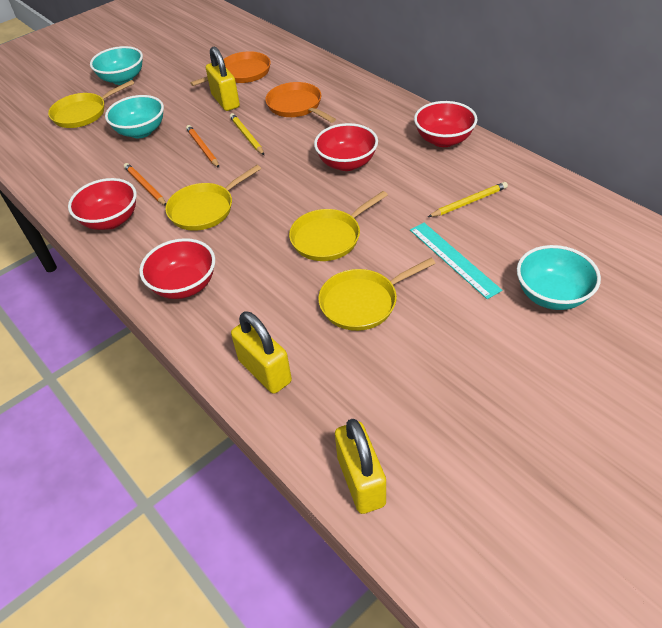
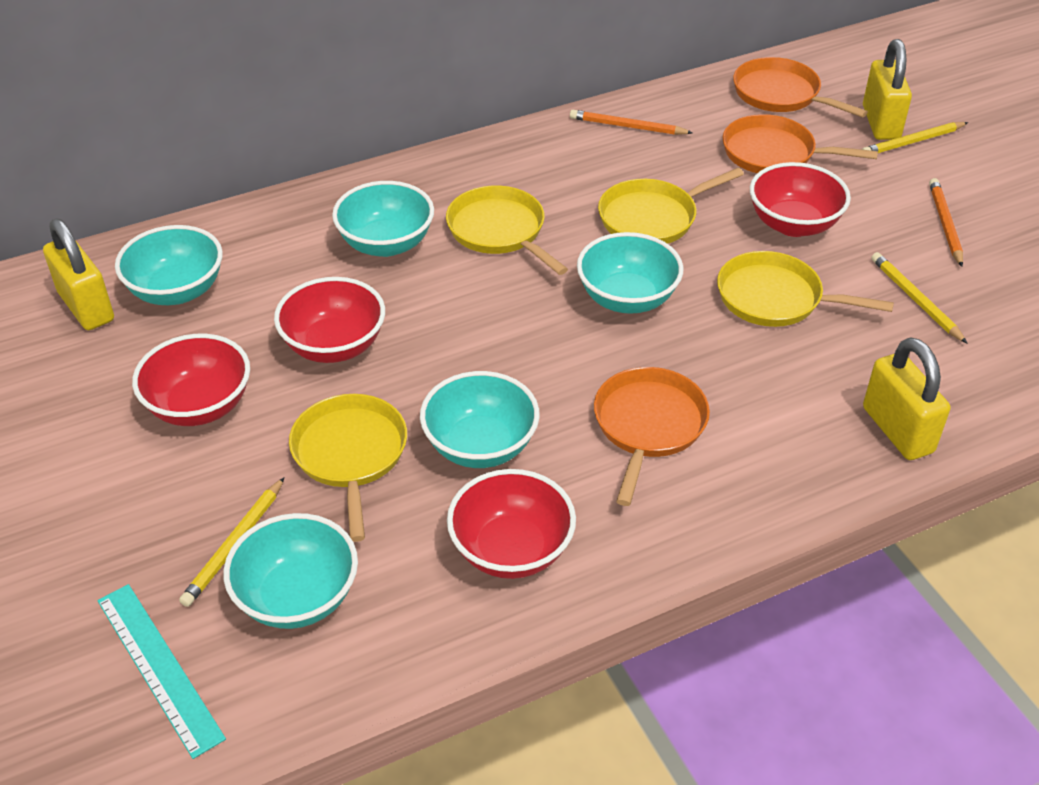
orange pan: [190,51,271,86] [265,82,336,123] = 2 -> [594,367,710,506] [723,114,878,173] [733,57,868,118] = 3
turquoise bowl: [90,46,143,85] [105,95,164,138] [517,245,601,310] = 3 -> [115,225,223,305] [223,513,358,629] [332,181,434,257] [420,371,540,468] [577,232,683,314] = 5
yellow pencil: [230,113,264,155] [428,182,508,217] = 2 -> [179,477,285,607] [862,122,968,153] [871,252,968,344] = 3

